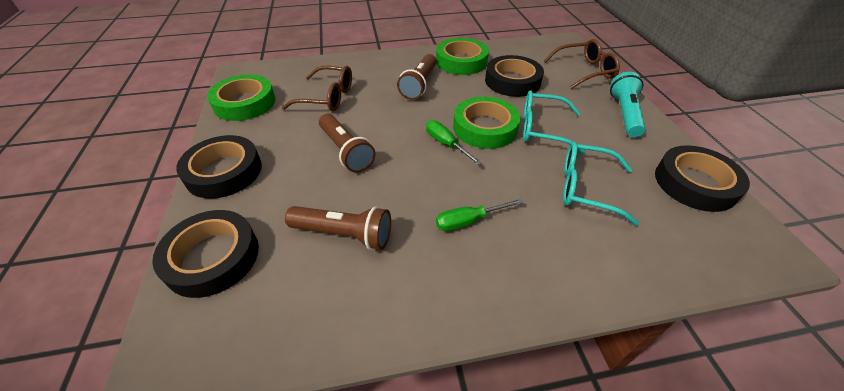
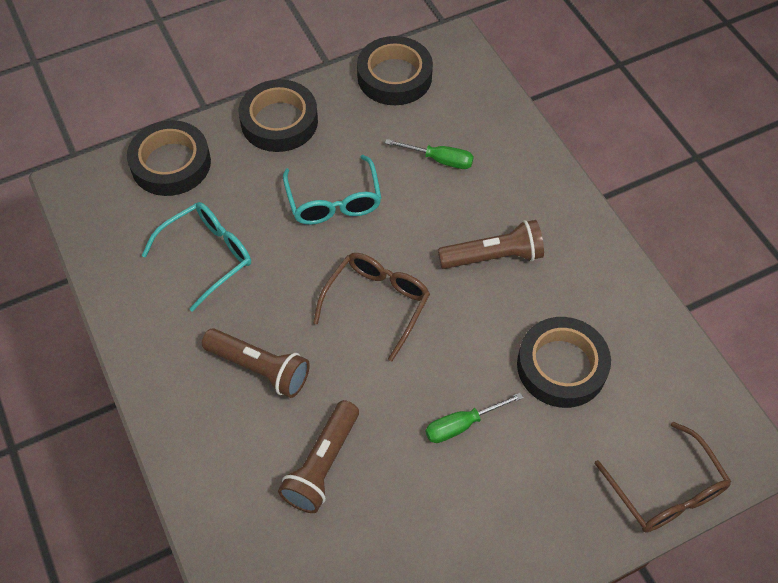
green tape: [207,75,275,121] [436,38,489,75] [453,97,520,149] = 3 -> none = 0
turquoise flashlight: [610,72,646,137] = 1 -> none = 0

